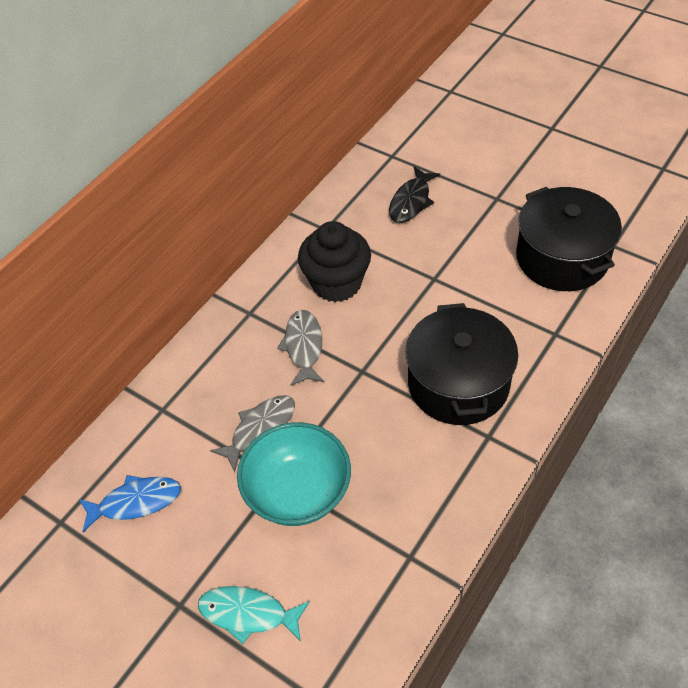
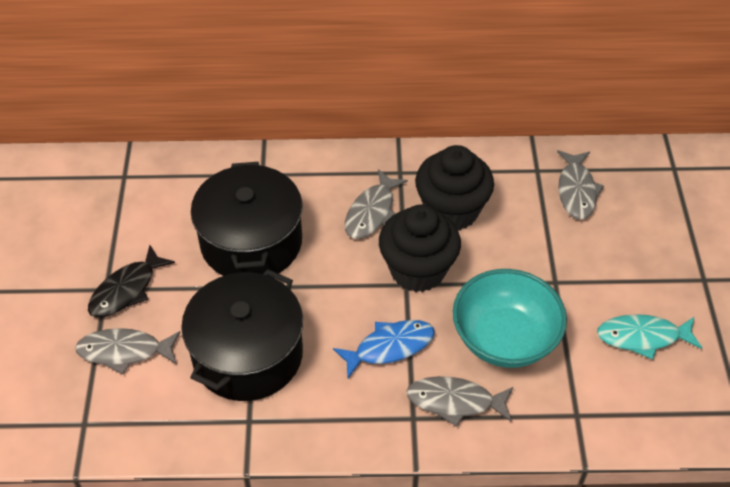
black cupcake: [298,221,371,302] = 1 -> [379,205,461,292] [415,145,494,231] = 2
grey fish: [210,395,295,472] [277,310,324,386] = 2 -> [75,328,180,374] [345,169,408,239] [406,376,513,427] [557,150,604,220] = 4

